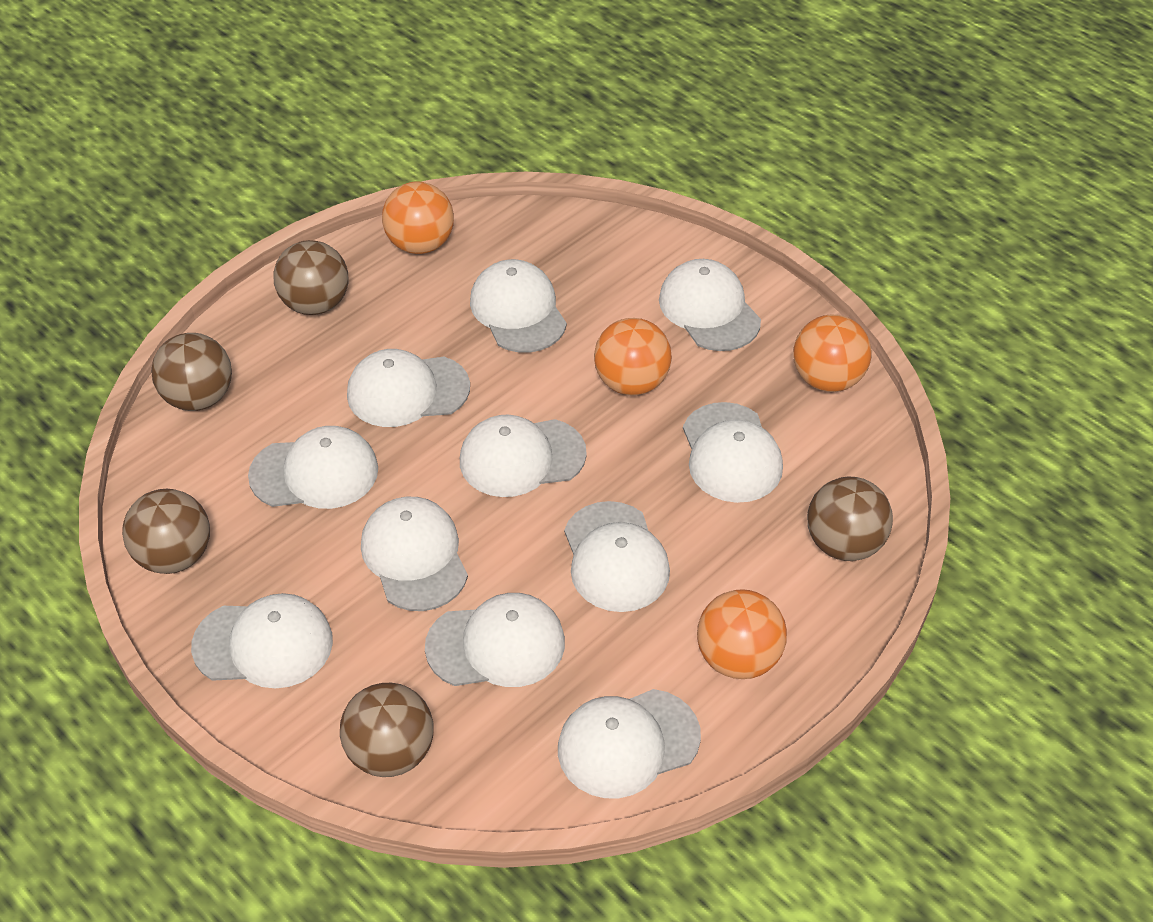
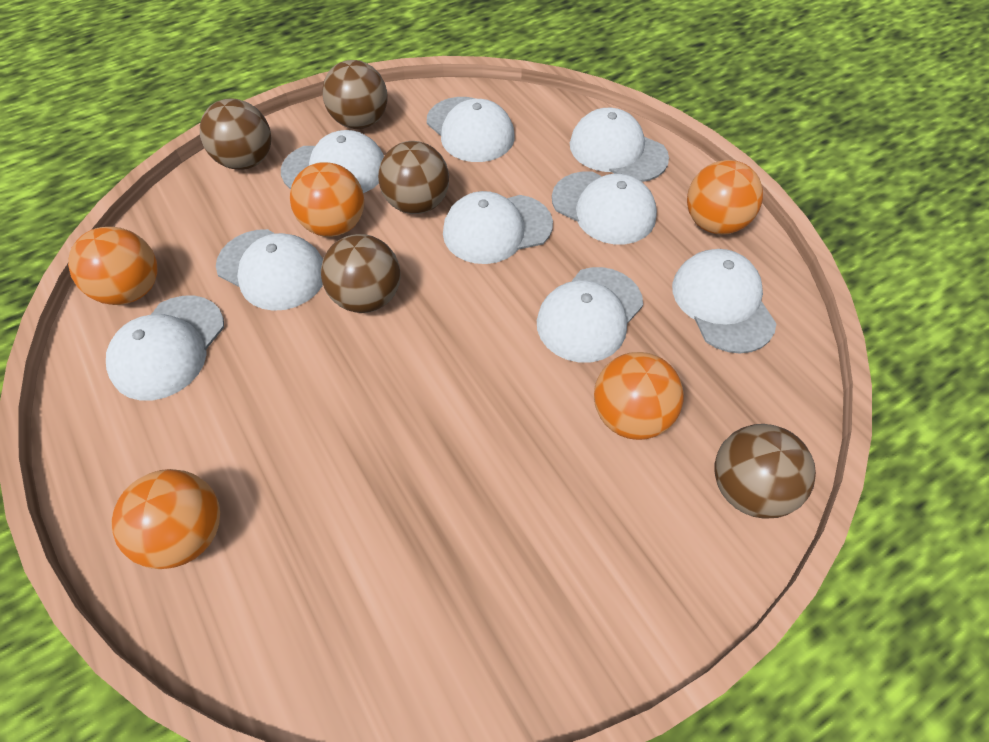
orange ball: [382,181,454,254] [594,318,672,395] [697,589,787,679] [793,315,872,392] = 4 -> [68,227,157,305] [111,469,220,569] [290,162,364,237] [594,352,684,440] [687,160,763,234] = 5
white cap: [191,593,333,689] [248,426,378,509] [347,349,470,427] [361,497,468,611] [425,593,565,687] [460,415,587,497] [470,259,567,353] [558,689,701,798] [564,501,670,612] [659,259,761,351] [683,402,783,503] = 11 -> [106,295,224,401] [216,229,323,311] [281,130,384,193] [427,97,514,162] [443,191,553,264] [537,267,643,363] [552,171,657,244] [570,108,669,182] [672,249,777,353] = 9

